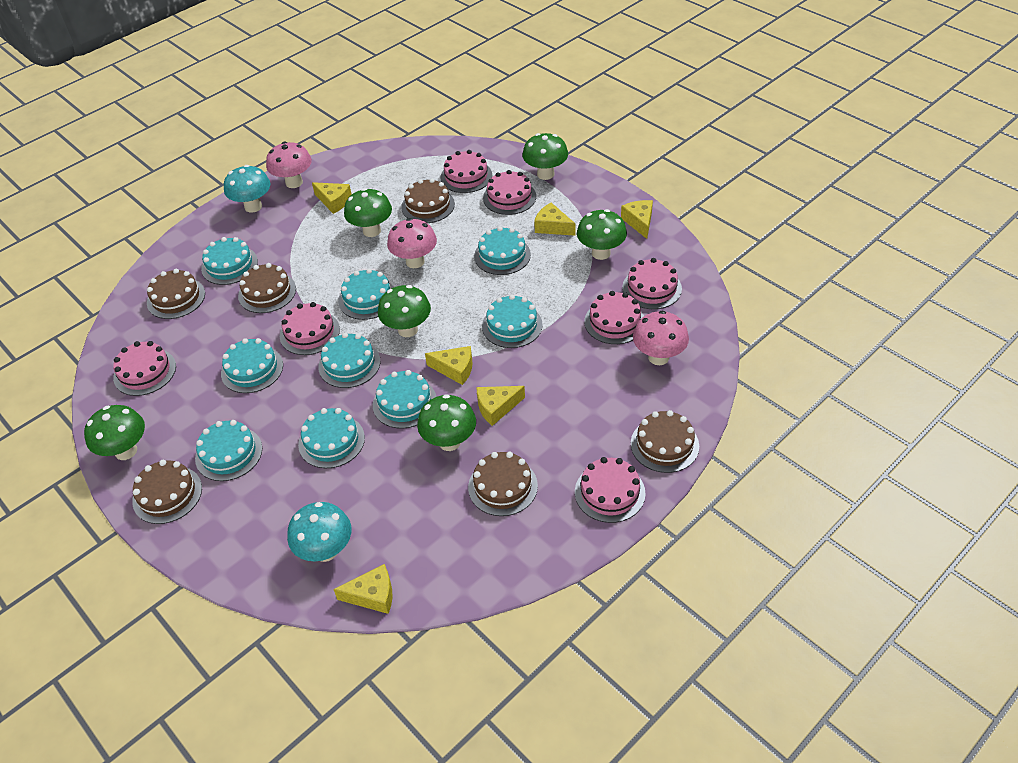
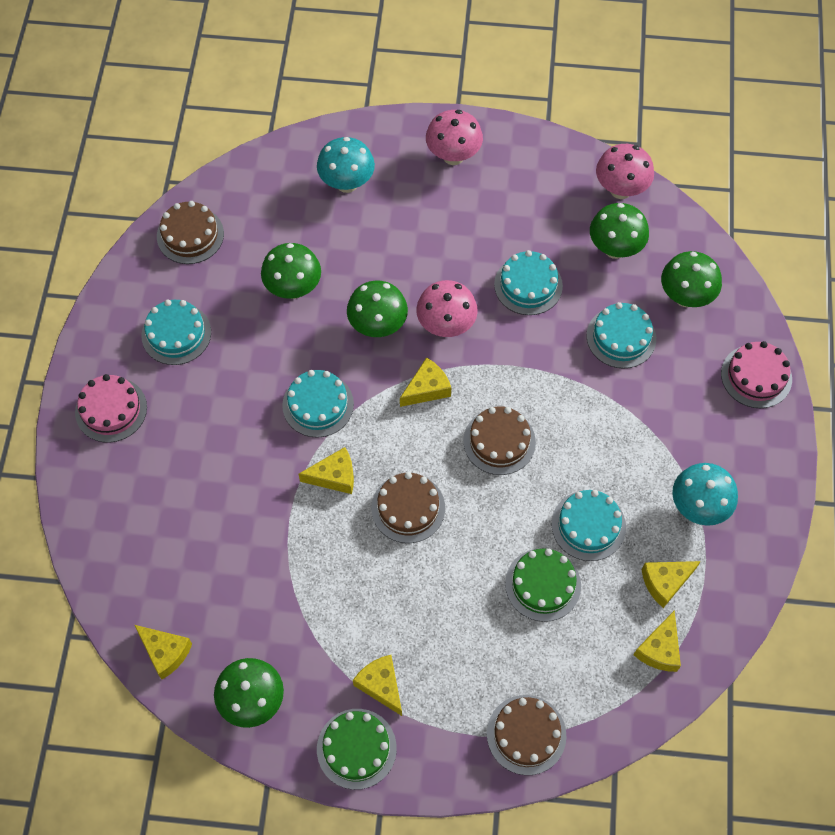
brown cake: [132,460,202,524] [147,269,205,319] [238,263,296,313] [401,178,455,223] [468,452,538,516] [631,410,699,473] = 6 -> [157,201,224,264] [371,472,445,543] [464,406,536,475] [487,695,566,775] = 4
green cake: none = 0 -> [317,709,397,790] [505,548,581,622] = 2
green mushroom: [84,405,145,460] [344,188,392,237] [378,285,431,337] [417,394,476,451] [522,133,568,180] [577,209,627,260] = 6 -> [214,658,284,728] [261,243,321,299] [347,280,408,337] [590,203,649,259] [661,251,722,307] = 5
pink cake: [113,341,176,396] [280,302,340,355] [440,150,492,193] [483,170,536,215] [575,457,646,523] [584,291,644,344] [622,258,682,309] = 7 -> [75,374,147,443] [721,341,792,408] = 2
turquoise cake: [195,420,262,481] [201,237,258,285] [221,338,283,393] [298,408,365,468] [318,333,381,388] [338,269,394,320] [373,370,437,428] [474,226,531,275] [482,295,543,348] = 9 -> [141,300,211,365] [282,370,354,438] [494,250,563,315] [551,490,626,561] [586,302,656,369] = 5

